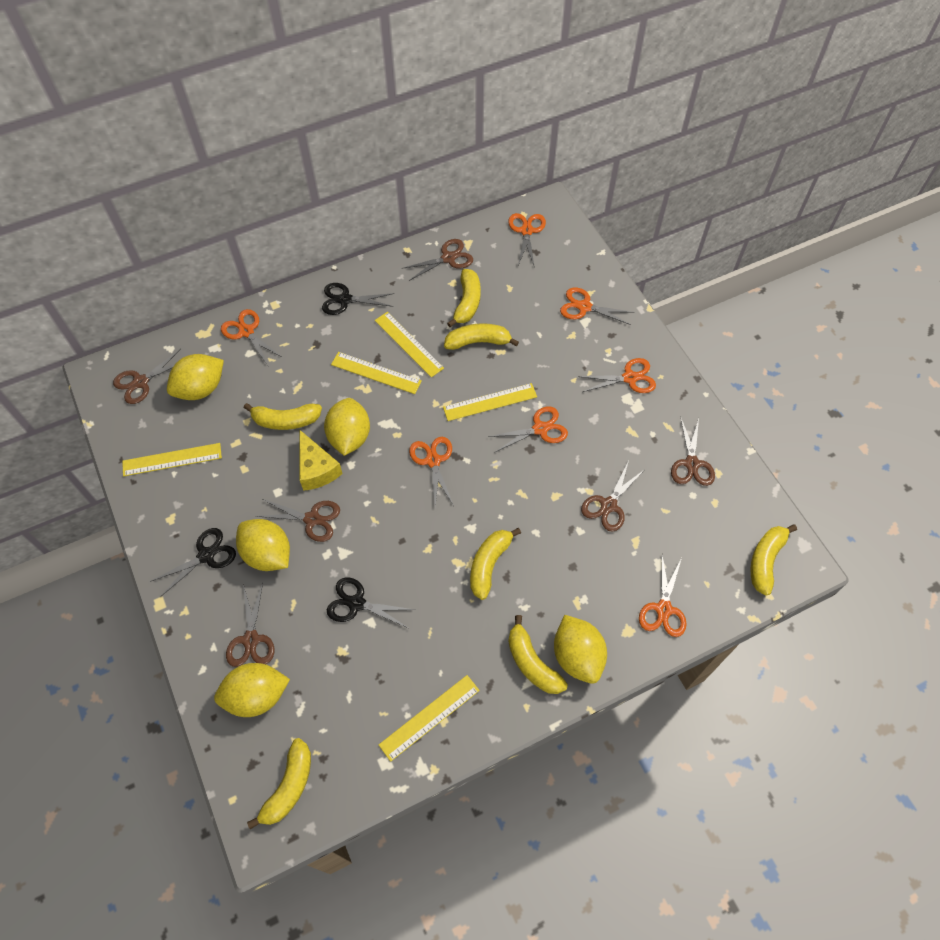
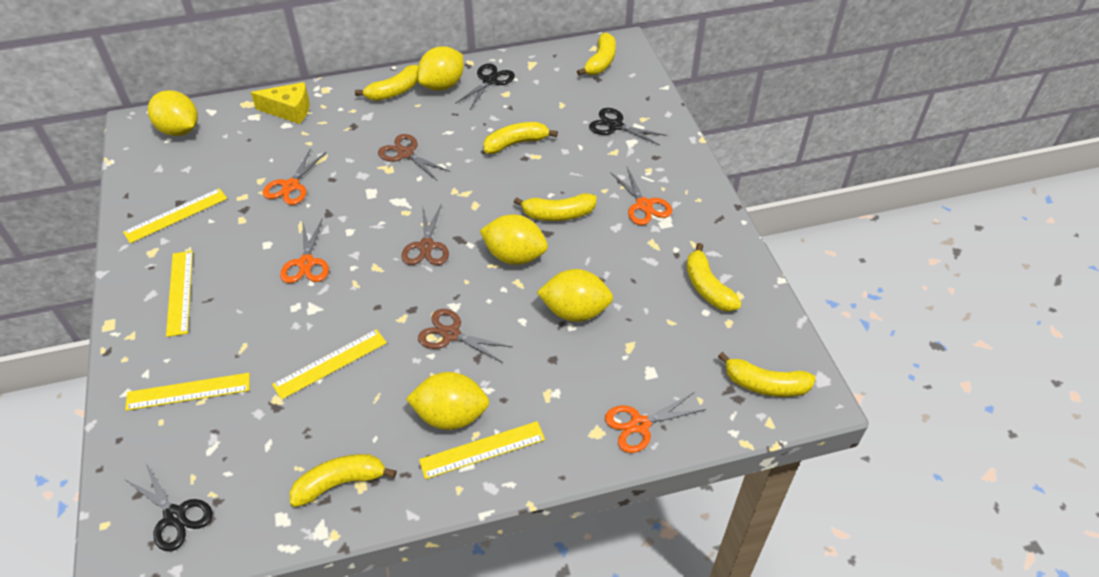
brown scissors: [113,349,181,404] [226,583,275,667] [256,499,340,542] [402,239,473,281] [581,461,645,532] [671,416,715,486] = 6 -> [378,134,450,180] [401,203,449,265] [418,309,512,363] = 3
orange scissors: [221,309,283,366] [409,437,454,507] [488,406,568,452] [508,213,546,265] [560,287,635,325] [578,358,656,393] [639,555,687,637] = 7 -> [263,150,326,205] [280,219,329,283] [605,392,706,453] [610,167,672,225] = 4

